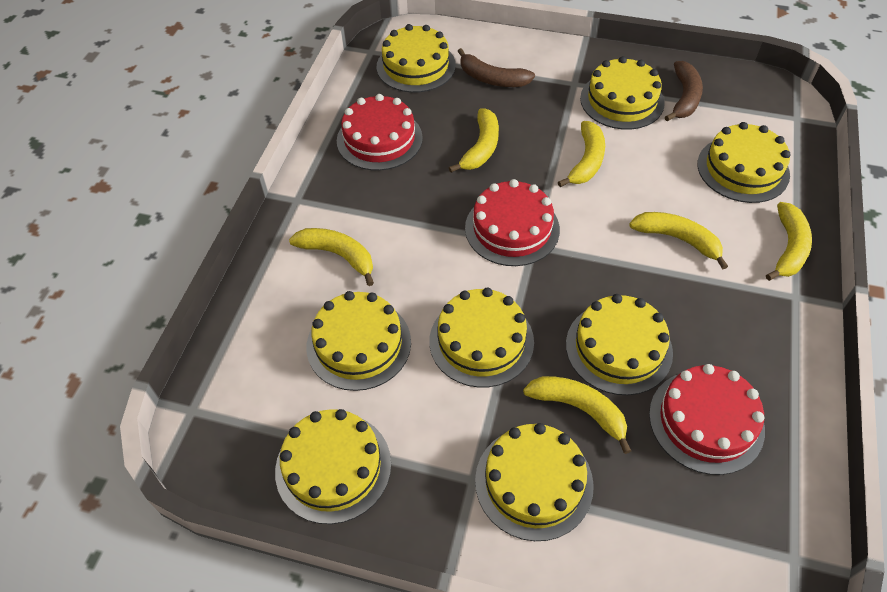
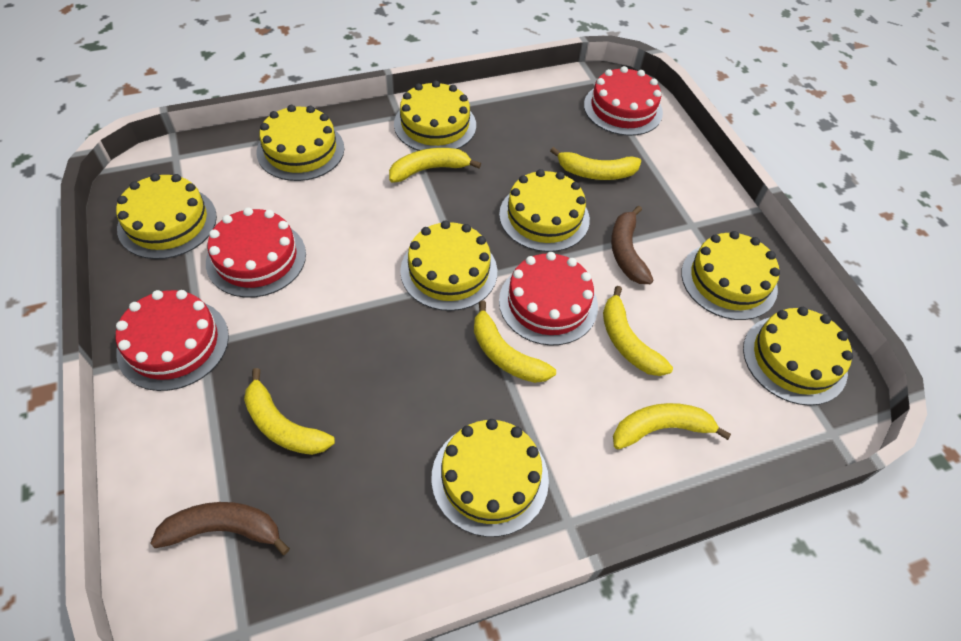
red cake: [337,94,423,171] [465,179,560,266] [649,364,765,475] = 3 -> [116,290,229,391] [206,207,306,297] [499,252,598,346] [584,66,663,136] = 4

